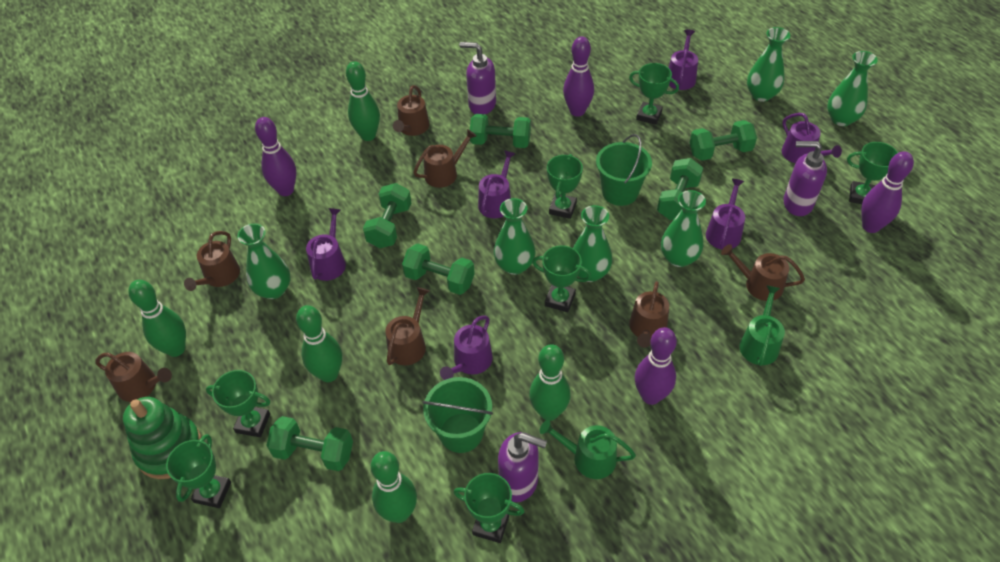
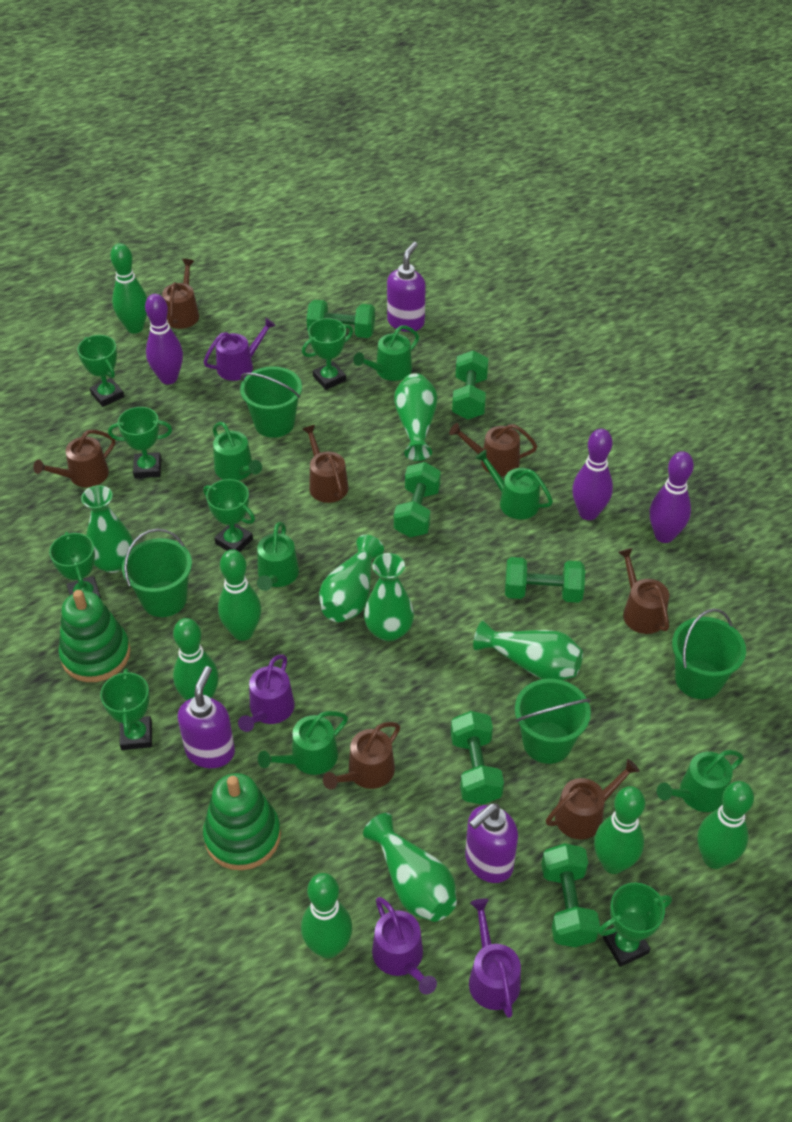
green bowling pin: [128,280,186,357] [296,305,342,382] [346,61,380,141] [371,451,417,523] [529,344,571,421] = 5 -> [110,243,147,334] [173,618,219,701] [218,549,261,641] [301,873,352,959] [594,786,645,874] [697,781,754,869] = 6
green bucket: [422,377,493,453] [596,134,652,206] = 2 -> [122,529,192,617] [240,366,302,438] [515,679,591,764] [672,608,746,699] = 4
green stacking toy: [123,397,201,479] = 1 -> [58,590,130,682] [203,773,281,870] = 2
green watering can: [540,420,636,479] [739,285,785,366] = 2 -> [213,422,262,481] [257,522,299,591] [258,711,348,775] [353,325,419,381] [475,450,553,519] [657,750,744,812] = 6
purple bowling pin: [255,117,296,196] [563,36,594,117] [635,327,677,405] [861,151,914,233] = 4 -> [145,294,183,384] [572,429,613,520] [650,451,694,543] = 3
purple watering can: [306,208,346,281] [440,316,493,380] [478,150,515,218] [669,29,698,90] [706,179,745,249] [782,113,842,163] = 6 -> [204,318,276,381] [238,655,295,732] [372,897,437,994] [469,898,521,1018] = 4

